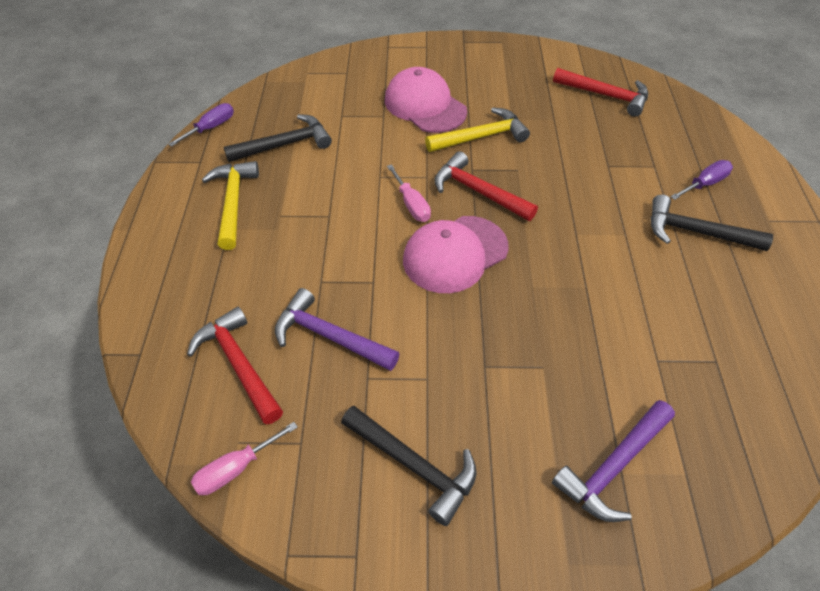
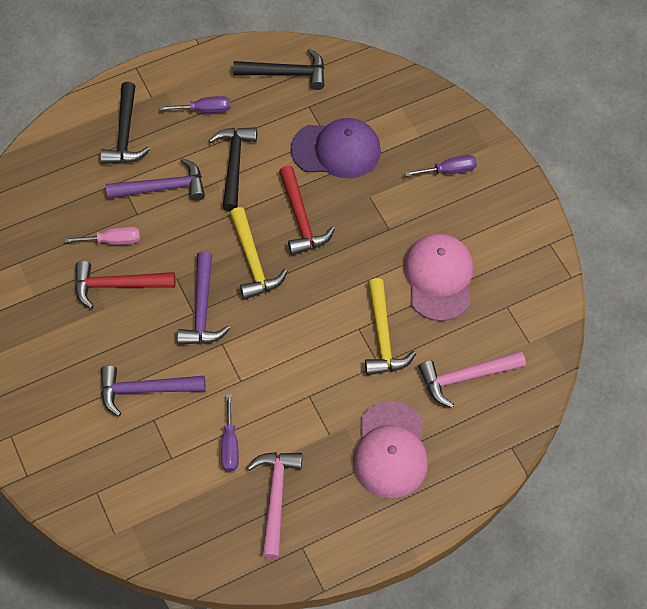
pink hammer: none = 0 -> [247,452,302,559] [418,351,526,408] = 2
pink screwdriver: [191,422,298,495] [387,164,431,222] = 2 -> [65,227,140,245] = 1
purple cap: none = 0 -> [291,118,381,178] = 1
purple hammer: [275,288,400,371] [552,400,675,522] = 2 -> [101,365,205,417] [106,158,205,201] [177,251,230,345] = 3
purple screwdriver: [168,103,234,147] [670,160,733,200] = 2 -> [159,96,230,113] [221,394,239,472] [405,155,477,176] = 3
red hammer: [187,307,283,425] [434,151,538,221] [553,68,648,117] = 3 -> [75,261,175,309] [279,166,335,255] = 2

